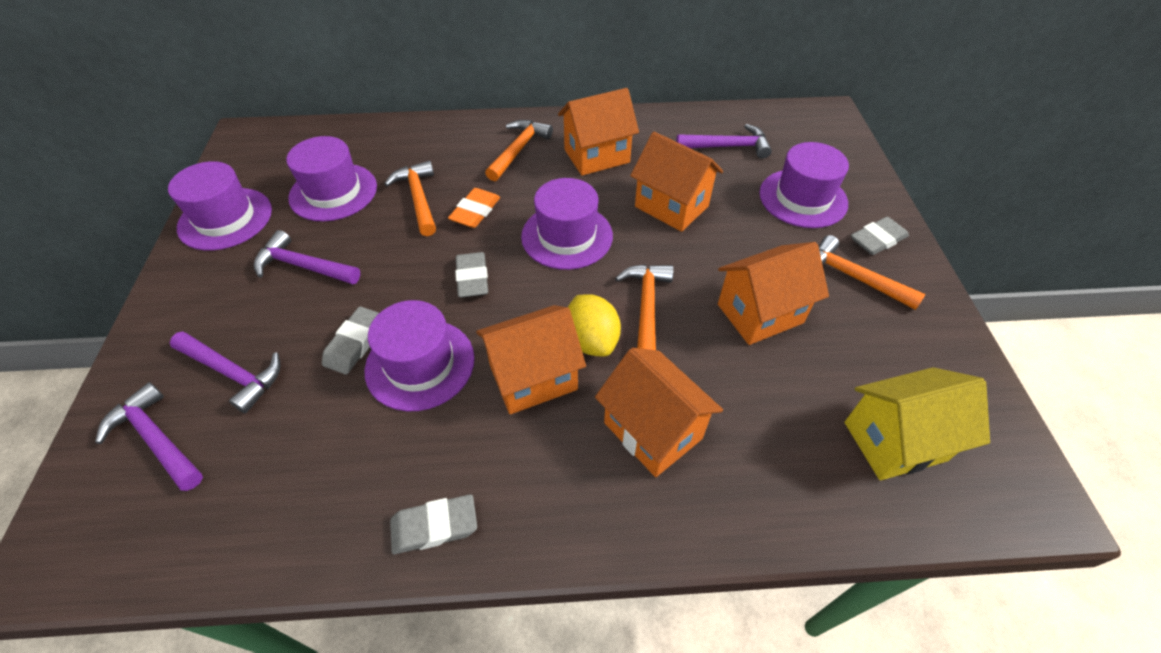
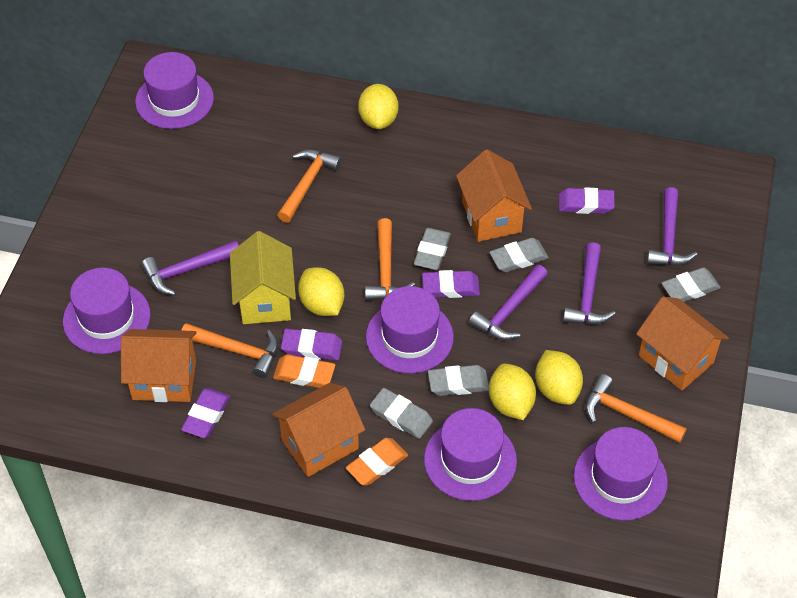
grey eraser: [322,307,379,375] [390,494,477,554] [455,252,488,298] [851,217,909,255] = 4 -> [370,388,433,439] [414,228,451,270] [428,365,489,396] [489,238,549,272] [662,267,721,302] = 5
orange eraser: [448,188,500,228] = 1 -> [273,354,335,388] [346,438,408,485] = 2
orange house: [476,305,586,414] [558,88,639,176] [595,347,723,477] [630,132,723,232] [718,242,829,345] = 5 -> [121,329,197,402] [272,383,365,477] [456,150,532,242] [636,297,729,391] = 4
purple eraser: none = 0 -> [181,388,231,438] [281,329,342,360] [422,270,480,298] [559,187,615,214] = 4
yellow lemon: [568,294,621,357] = 1 -> [298,267,345,316] [358,84,399,129] [489,364,536,420] [535,350,583,405] = 4

